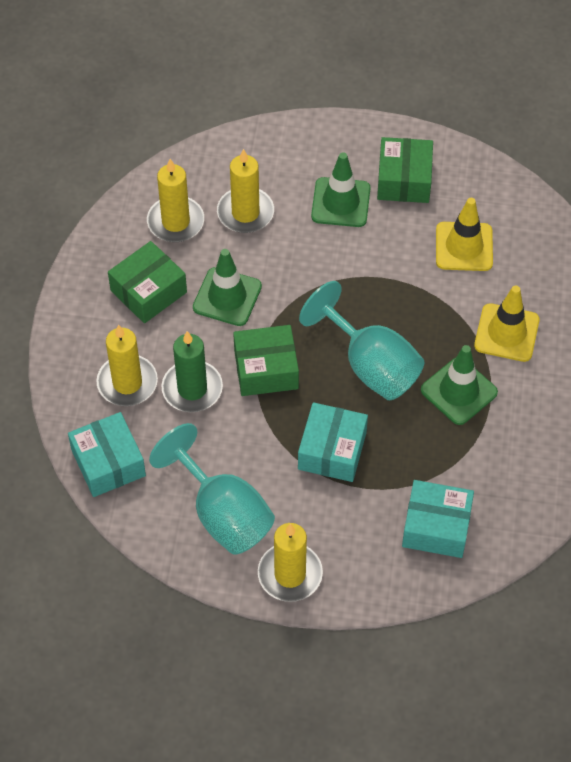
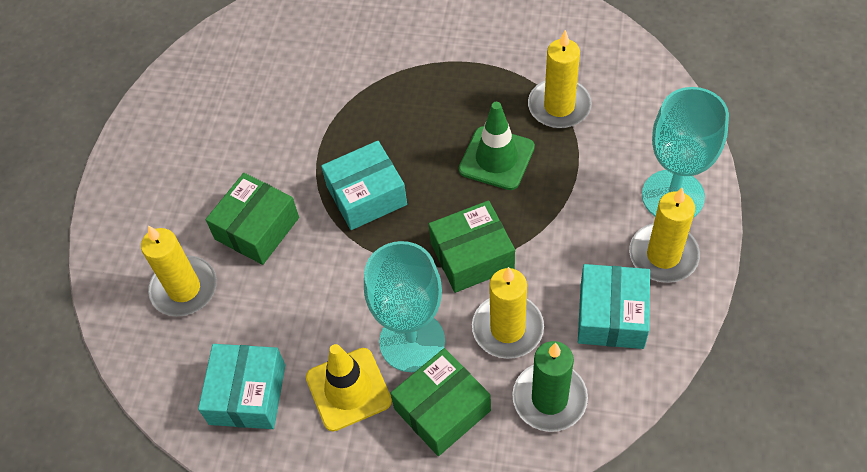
green traffic cone: [193,249,262,326] [311,152,370,227] [421,345,498,425] = 3 -> [459,102,535,190] = 1
yellow traffic cone: [436,198,493,271] [474,285,540,362] = 2 -> [306,344,392,432] = 1

